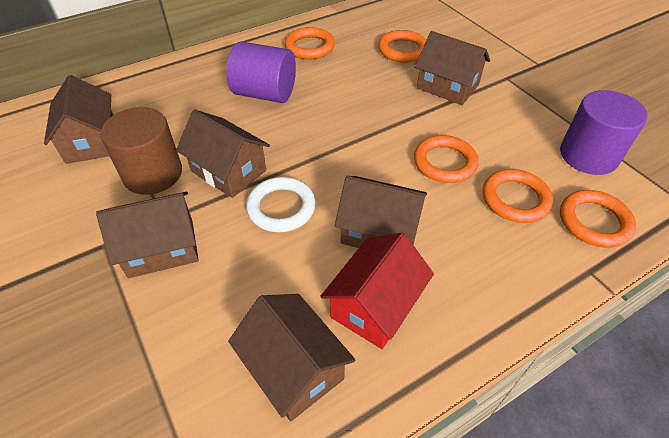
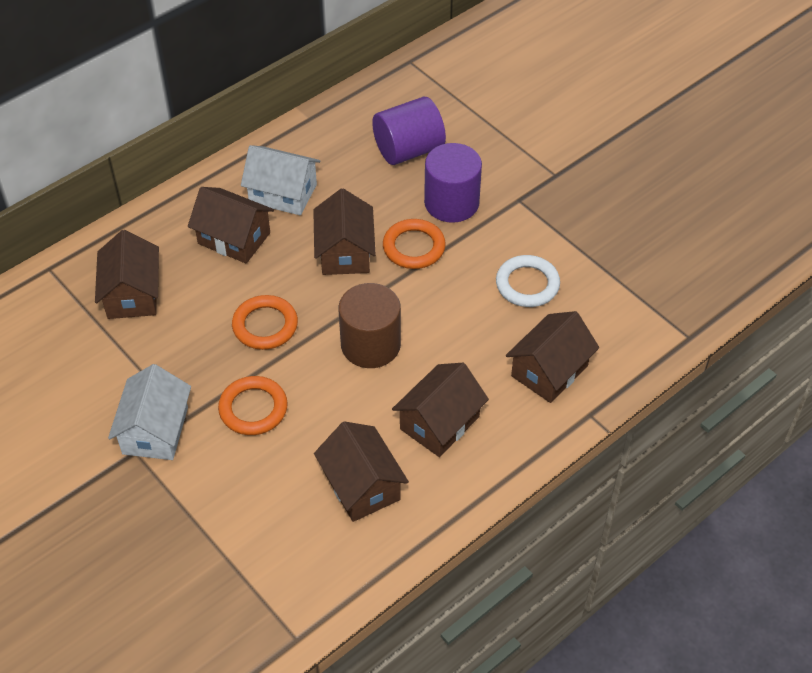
orange ring: [285,27,335,59] [378,30,426,62] [414,135,479,183] [483,169,553,223] [560,190,636,248] = 5 -> [218,376,288,435] [232,295,298,350] [383,219,446,269] = 3
red house: [320,233,434,349] = 1 -> none = 0
white house: none = 0 -> [108,364,191,460] [241,145,320,215] = 2

